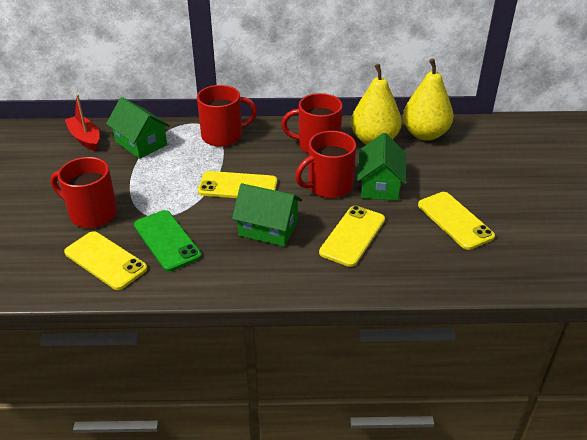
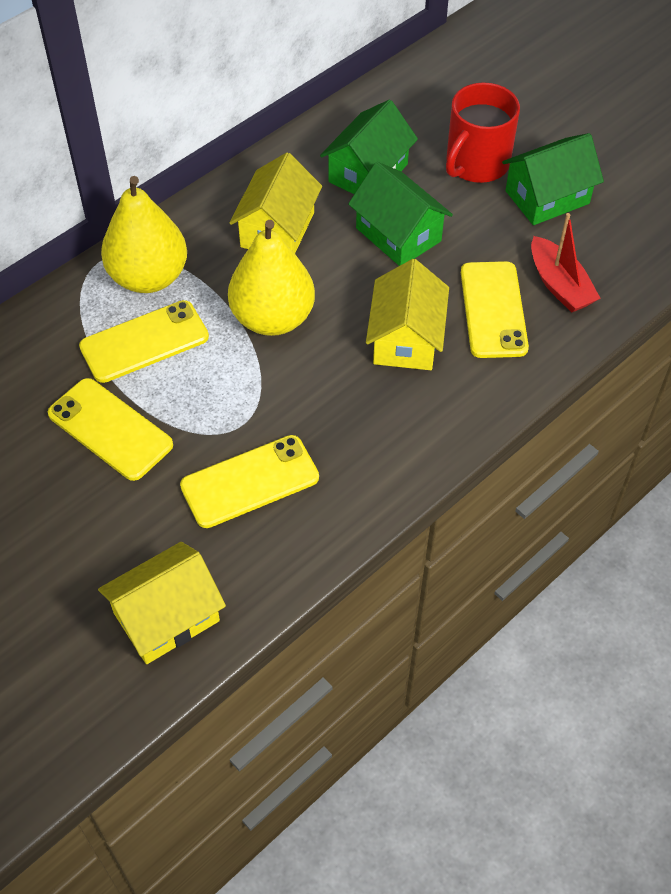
green phone: [134,210,201,271] = 1 -> none = 0
red mug: [51,157,117,228] [197,85,257,147] [281,93,343,154] [295,131,356,198] = 4 -> [446,82,520,183] = 1
yellow house: none = 0 -> [98,542,226,664] [229,152,322,253] [366,259,449,370] = 3

